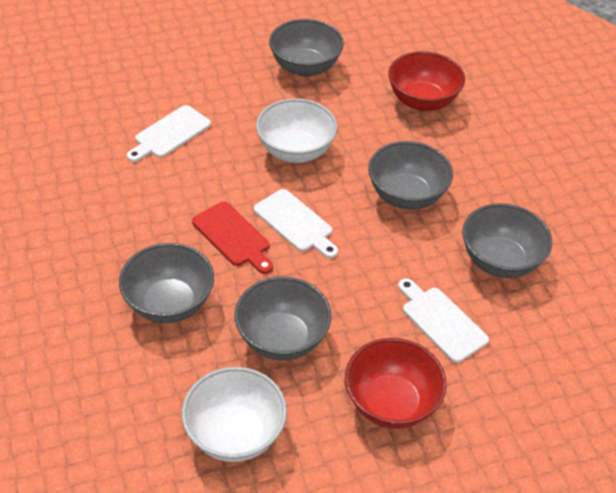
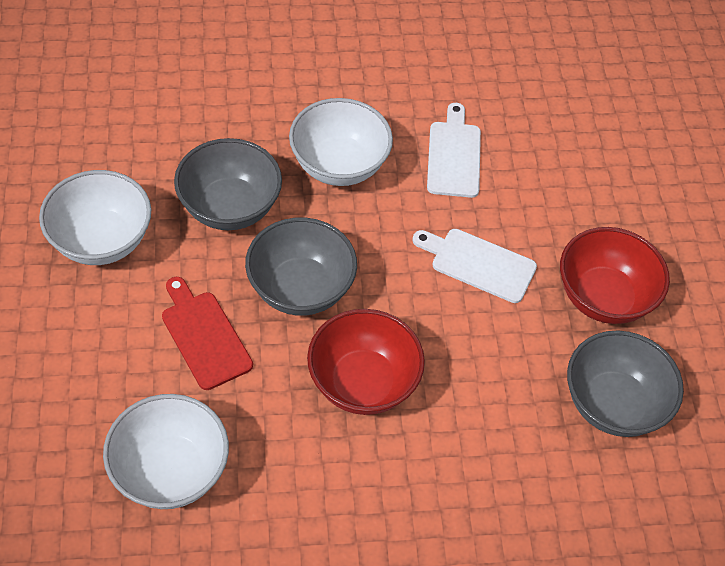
grey bowl: [119,243,214,323] [235,277,332,361] [269,19,344,77] [368,141,453,210] [462,203,552,278] = 5 -> [174,138,282,230] [245,218,357,316] [567,330,684,437] = 3
white bowl: [182,367,287,462] [256,99,337,163] = 2 -> [39,170,151,265] [103,394,229,509] [289,98,393,186] = 3
white cutting board: [127,105,211,162] [254,189,338,258] [398,278,489,363] = 3 -> [412,229,537,303] [427,103,481,198] = 2

